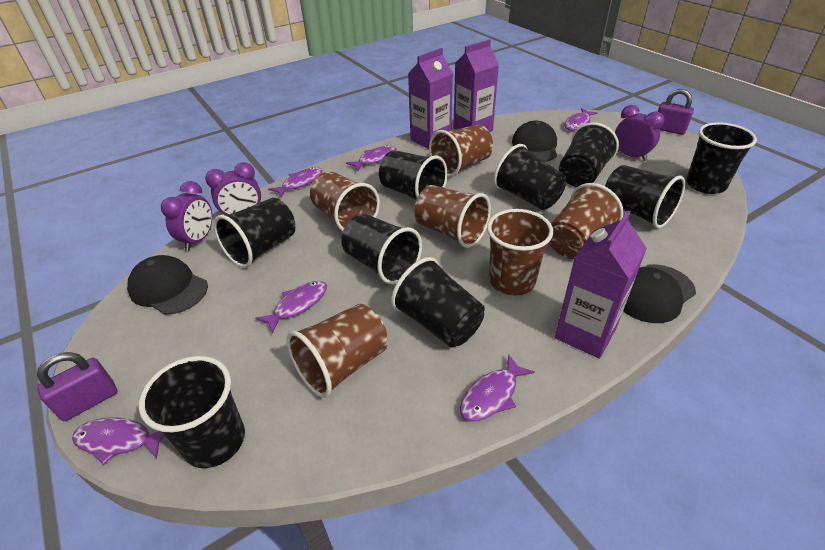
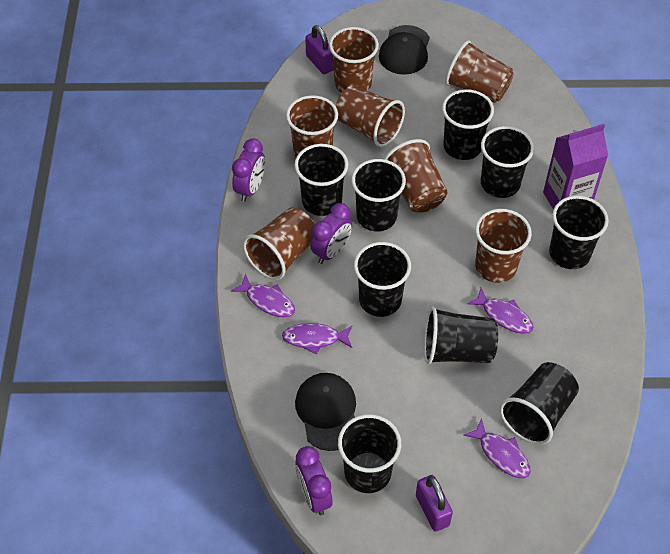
black cap: [127,255,208,315] [512,121,557,162] [623,264,696,323] = 3 -> [295,373,356,451] [379,25,430,75] = 2
brown cup: [286,304,388,398] [310,171,380,231] [415,185,491,248] [429,124,493,177] [487,209,553,296] [549,183,623,259] = 6 -> [243,207,315,280] [286,95,338,158] [329,27,379,93] [336,85,405,147] [384,139,447,212] [445,40,514,103] [475,209,532,283] = 7
purple carton: [408,48,453,149] [453,39,499,132] [555,211,647,359] = 3 -> [543,124,608,209] = 1
purple fish: [72,417,165,465] [255,281,327,334] [268,167,323,197] [346,145,397,172] [460,354,535,421] [564,108,598,131] = 6 -> [231,274,295,317] [282,323,352,354] [463,419,531,478] [467,288,533,334] = 4

